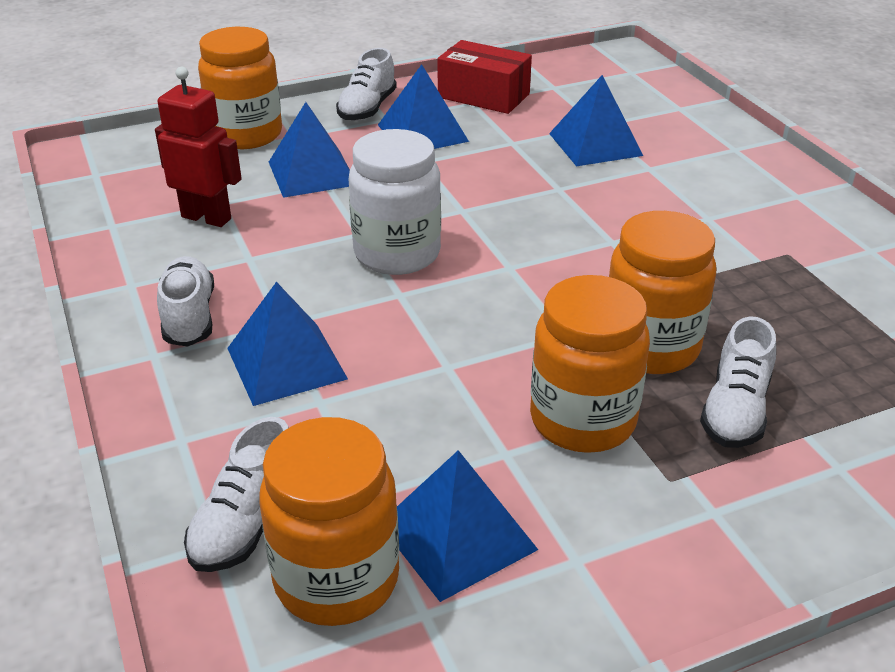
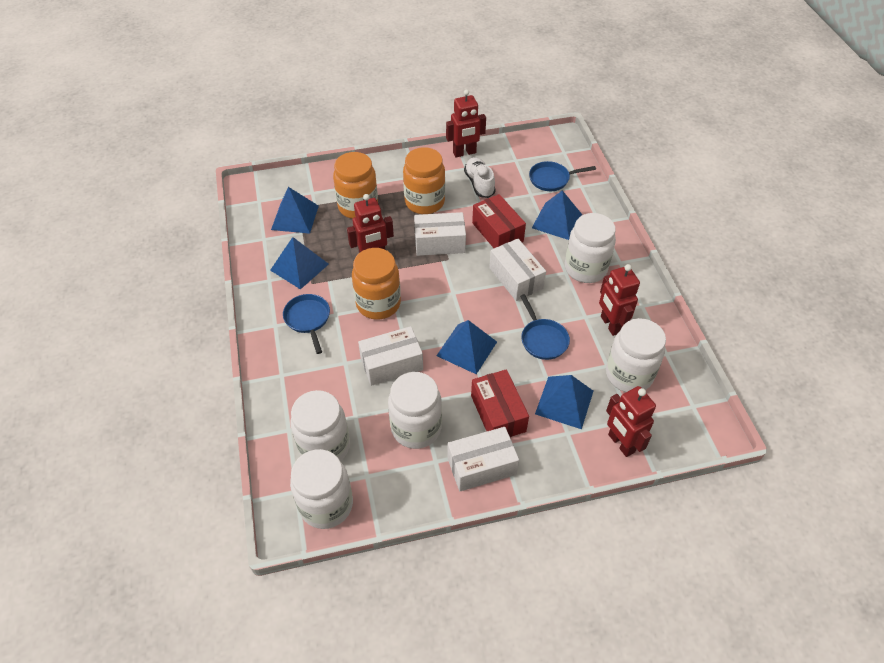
blue pan: none = 0 -> [283,294,330,354] [520,294,570,360] [529,161,596,191] = 3
orange jar: [198,27,282,149] [259,417,399,626] [530,275,650,453] [609,211,716,374] = 4 -> [333,152,378,219] [352,248,401,320] [403,147,445,214] = 3
red box: [438,40,532,114] = 1 -> [471,369,529,437] [472,194,526,248] = 2
red robot: [155,67,242,227] = 1 -> [347,194,394,253] [446,89,486,157] [599,264,640,336] [606,386,656,457] = 4
white box: none = 0 -> [358,326,423,386] [414,212,466,256] [447,427,519,491] [489,239,546,301] = 4
white jar: [349,129,441,275] = 1 -> [290,390,350,461] [290,449,353,529] [388,372,442,449] [565,213,616,283] [606,318,666,392] = 5
white shoe: [157,256,214,347] [184,417,289,572] [336,48,397,121] [700,317,776,448] = 4 -> [464,157,496,198] = 1

